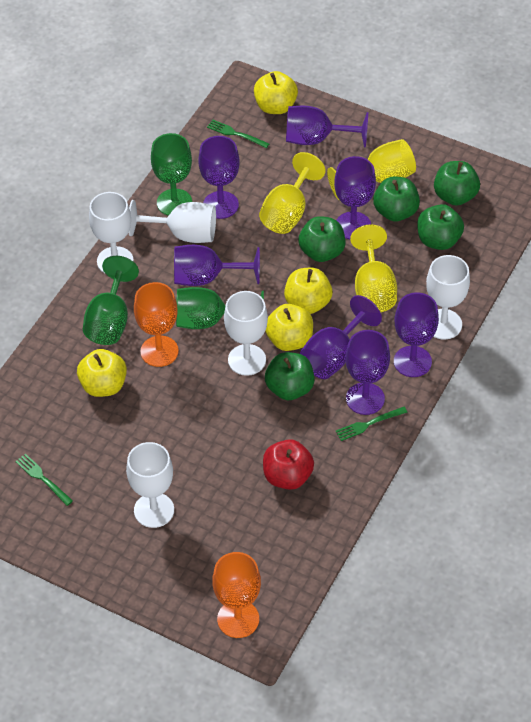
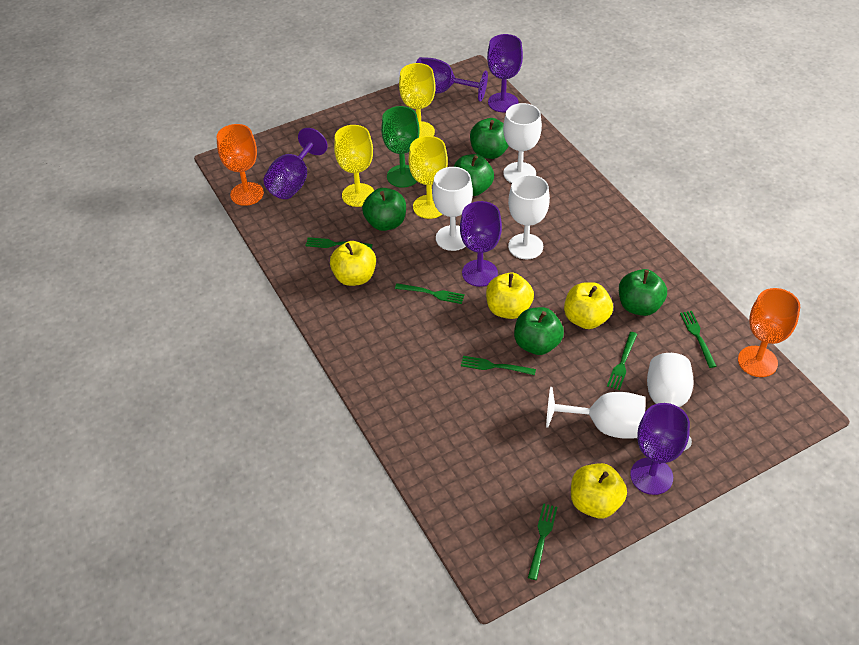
green fork: [15,454,73,506] [207,120,269,148] [335,407,408,441] = 3 -> [305,237,373,249] [395,283,465,304] [461,356,536,375] [528,503,557,580] [607,332,637,390] [680,311,716,368] = 6
green goblet: [83,256,139,345] [151,133,192,216] [176,287,264,329] = 3 -> [381,106,420,188] = 1
purple goblet: [174,245,260,286] [198,136,240,219] [286,106,368,148] [300,295,382,379] [334,156,376,239] [345,330,390,415] [394,292,439,377] = 7 -> [263,128,328,199] [416,57,488,102] [460,201,502,287] [487,34,523,112] [630,403,690,495] = 5
red apple: [263,439,314,490] = 1 -> none = 0

